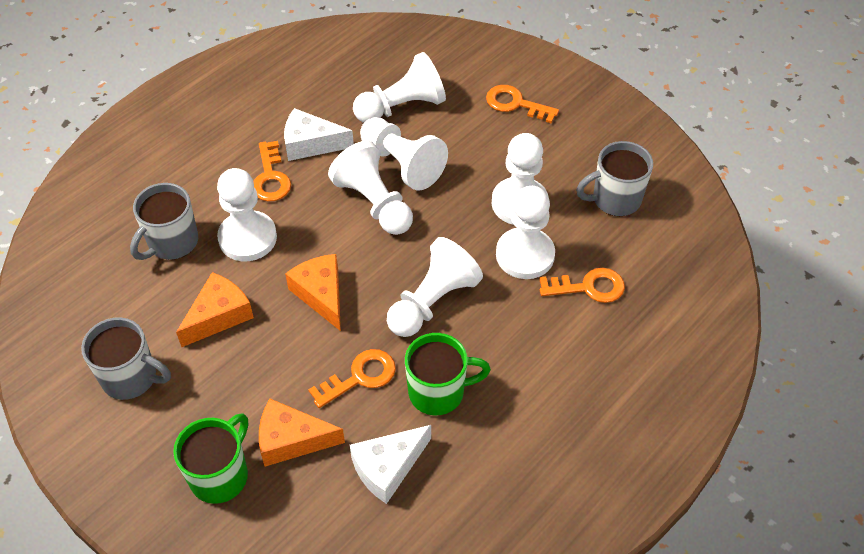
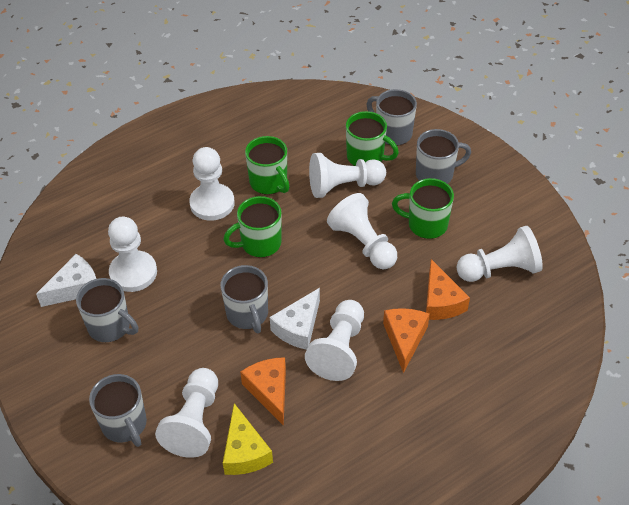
green mug: [173,413,248,504] [405,333,491,415] = 2 -> [223,196,281,257] [245,136,290,195] [346,111,399,166] [392,178,454,239] = 4
grey mug: [81,318,171,400] [130,183,198,260] [576,141,653,216] = 3 -> [76,278,138,342] [89,374,147,447] [220,265,268,333] [367,89,417,146] [416,129,471,184] = 5
orange key: [253,141,291,201] [309,349,396,408] [486,85,559,123] [539,268,625,303] = 4 -> none = 0
yellow cheese: none = 0 -> [223,403,273,475] = 1

